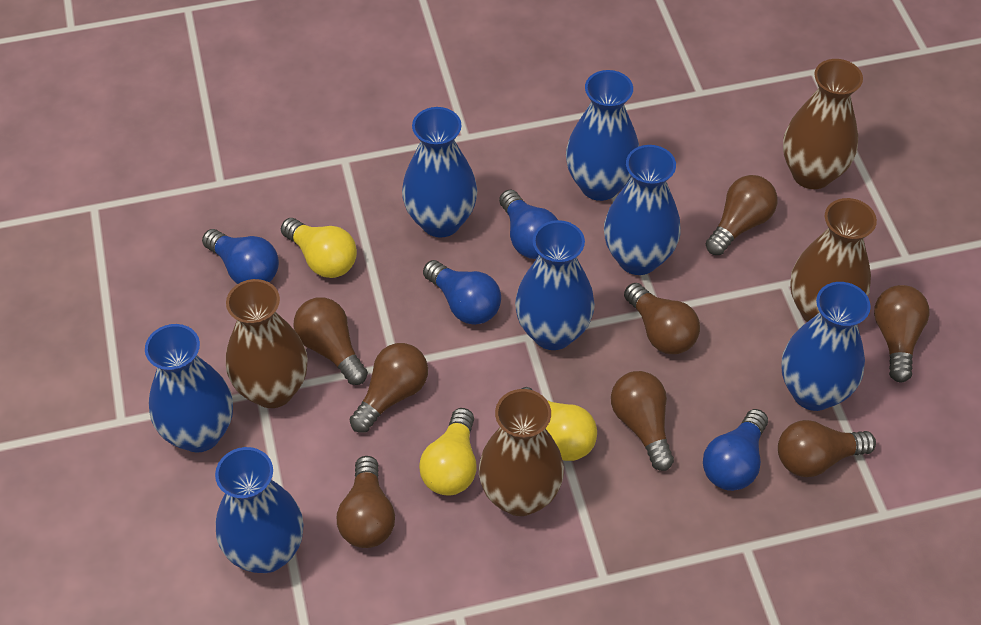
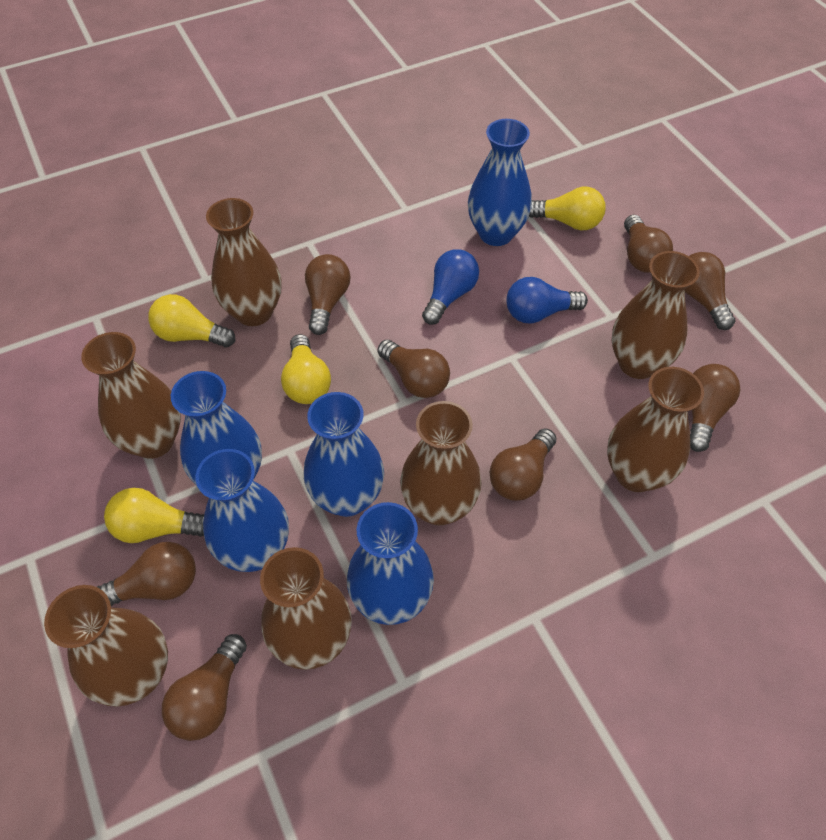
blue light bulb: [202,229,279,284] [423,260,501,325] [499,189,558,259] [703,409,768,491] = 4 -> [422,249,479,325] [507,277,588,324] = 2
blue vase: [145,324,233,453] [215,447,304,573] [402,107,477,238] [515,220,595,350] [566,70,639,201] [604,145,680,275] [781,282,871,411] = 7 -> [171,371,262,485] [196,449,289,572] [304,392,384,517] [347,502,434,625] [468,119,532,246] = 5
brown vase: [226,279,308,408] [479,389,564,516] [783,59,863,189] [790,198,877,322] = 4 -> [44,585,168,707] [81,332,181,459] [206,198,281,326] [260,547,352,670] [400,401,481,525] [607,367,704,492] [611,251,700,379] = 7
yellow light bulb: [281,218,357,278] [419,408,477,496] [522,387,597,461] = 3 -> [104,488,204,543] [148,294,235,347] [281,334,331,404] [529,187,606,230] = 4

